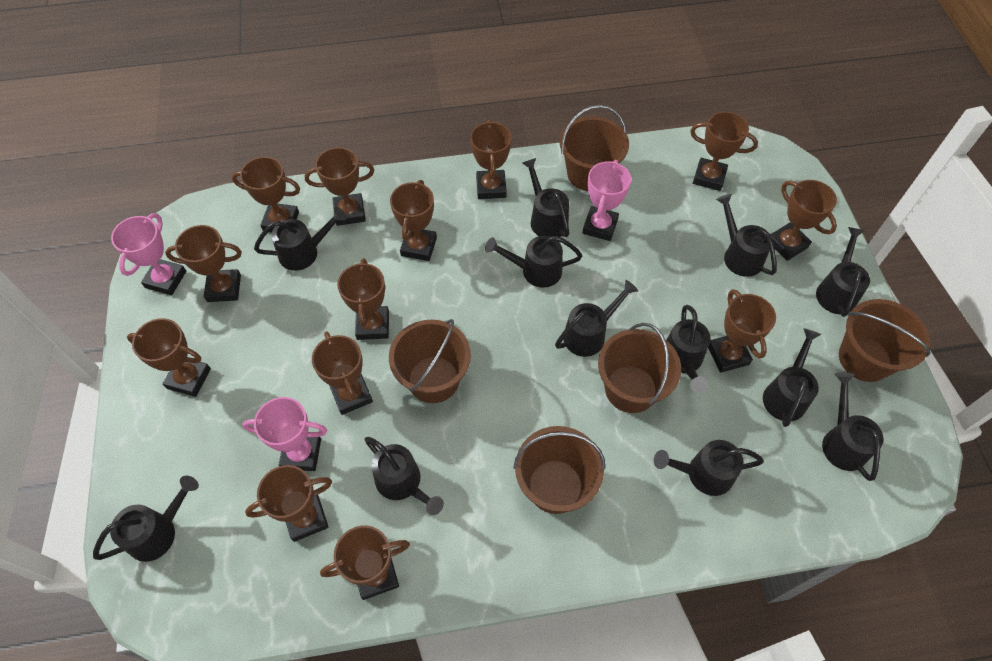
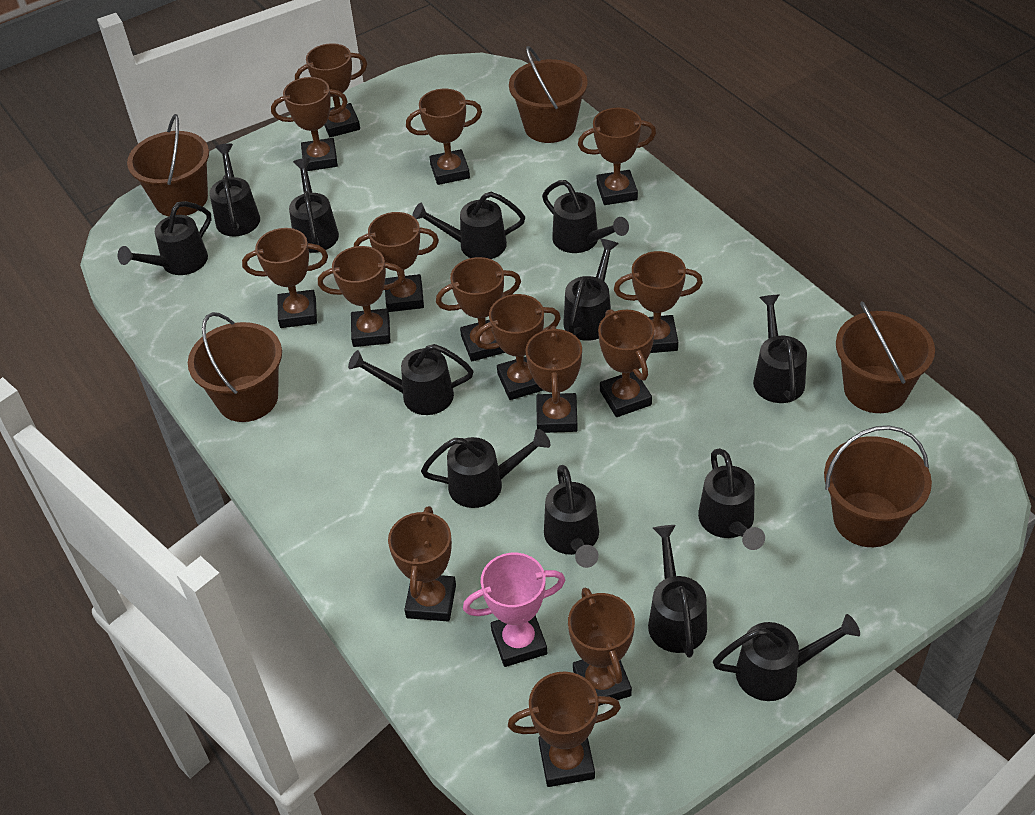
black watering can: [93,476,199,562] [254,207,347,271] [364,437,444,515] [485,236,582,288] [522,158,569,237] [555,280,638,357] [654,440,764,496] [666,305,710,393] [716,194,777,277] [763,328,821,427] [816,227,870,317] [822,372,883,481] = 12 -> [118,201,211,275] [209,143,260,237] [289,158,339,253] [348,344,474,415] [412,192,525,259] [421,429,550,508] [542,180,629,253] [544,465,599,568] [563,239,619,341] [648,525,707,658] [698,448,765,550] [713,614,860,701] [753,295,807,403] = 13
brown trophy: [127,318,211,397] [165,225,242,302] [232,157,300,232] [245,465,332,542] [305,147,374,226] [312,331,373,415] [320,526,410,600] [337,258,389,340] [390,180,437,261] [470,120,512,199] [690,112,758,191] [708,289,776,373] [770,180,837,261] = 13 -> [242,228,328,328] [271,77,348,171] [295,43,367,137] [318,246,405,347] [354,212,439,312] [388,506,456,621] [406,89,482,185] [436,257,521,361] [474,294,561,400] [508,672,621,787] [525,326,582,433] [568,587,635,706] [578,108,656,205] [598,309,655,417] [614,251,703,353] = 15
pink trophy: [111,213,186,295] [242,397,327,471] [582,160,631,241] = 3 -> [463,553,566,667] = 1

